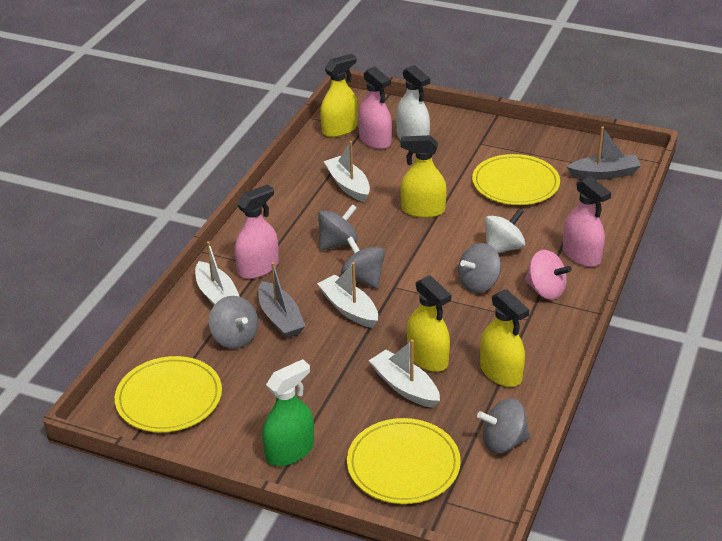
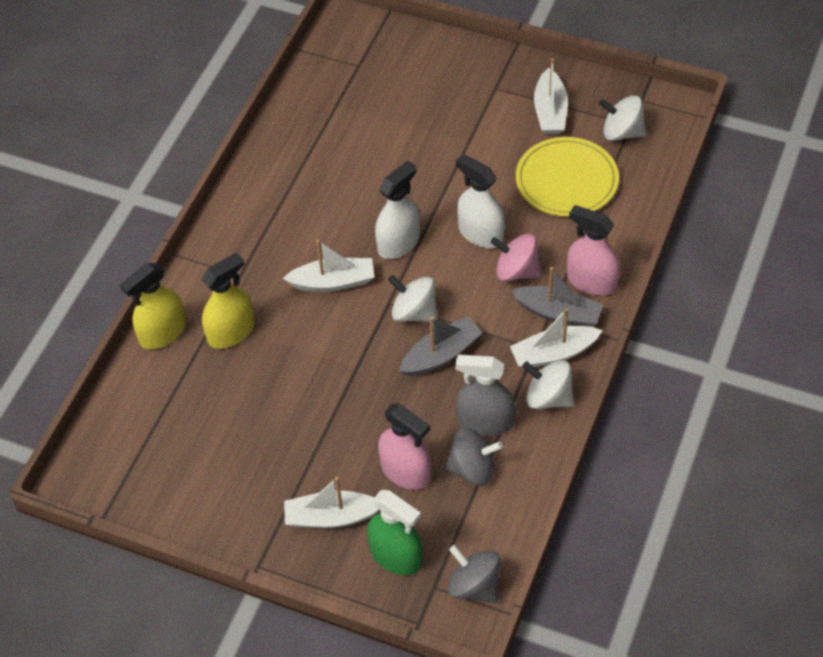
grey spinning top: [209,296,258,349] [318,204,358,250] [341,237,385,289] [458,243,501,293] [477,398,530,454] = 5 -> [444,428,503,485] [448,545,501,603] = 2
grey spray bottle: none = 0 -> [455,355,515,436] = 1
pink spray bottle: [234,184,279,279] [358,67,392,149] [563,176,611,267] = 3 -> [378,404,431,490] [567,205,620,296] = 2
white spinning top: [485,208,525,253] = 1 -> [388,275,438,322] [522,360,574,409] [599,95,646,141] = 3
white spray bottle: [396,65,430,140] = 1 -> [375,161,420,259] [456,154,505,248] = 2
yellow plate: [115,356,222,432] [347,418,461,504] [472,154,560,205] = 3 -> [516,137,619,217] = 1
yellow spray bottle: [320,54,358,137] [401,135,447,218] [407,275,451,372] [480,289,529,387] = 4 -> [120,263,186,349] [201,252,255,349] = 2

